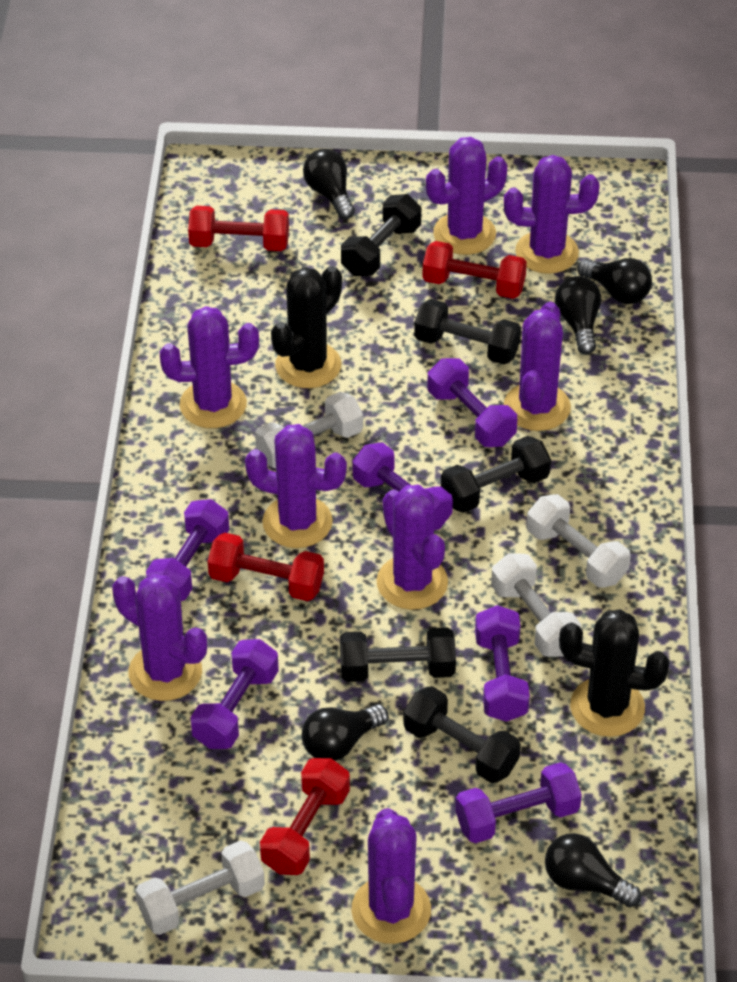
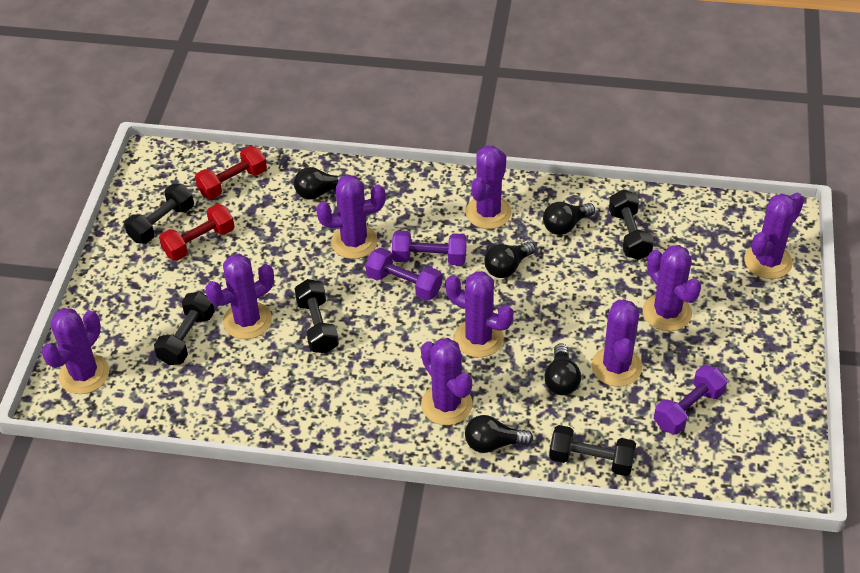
black cactus: [271,266,342,388] [559,609,670,737] = 2 -> none = 0
purple cactus: [112,574,207,701] [159,306,259,428] [245,424,347,548] [351,808,431,944] [376,485,448,610] [426,137,507,255] [504,155,599,274] [504,302,571,431] = 8 -> [41,308,109,394] [205,254,274,339] [316,175,386,259] [421,338,473,425] [445,271,514,358] [466,146,512,229] [591,299,642,387] [643,245,701,331] [744,193,804,279] = 9
purple dumbbell: [146,499,229,601] [190,639,279,749] [353,443,453,530] [427,358,517,447] [455,762,582,843] [475,605,530,722] = 6 -> [365,248,442,301] [392,231,467,265] [654,365,727,435] = 3
red dumbbell: [188,206,289,251] [208,533,324,601] [260,758,350,875] [422,241,527,299] = 4 -> [159,204,235,261] [195,146,267,199] = 2
white dumbbell: [135,840,265,935] [255,392,363,468] [491,553,581,657] [527,494,631,588] = 4 -> none = 0

